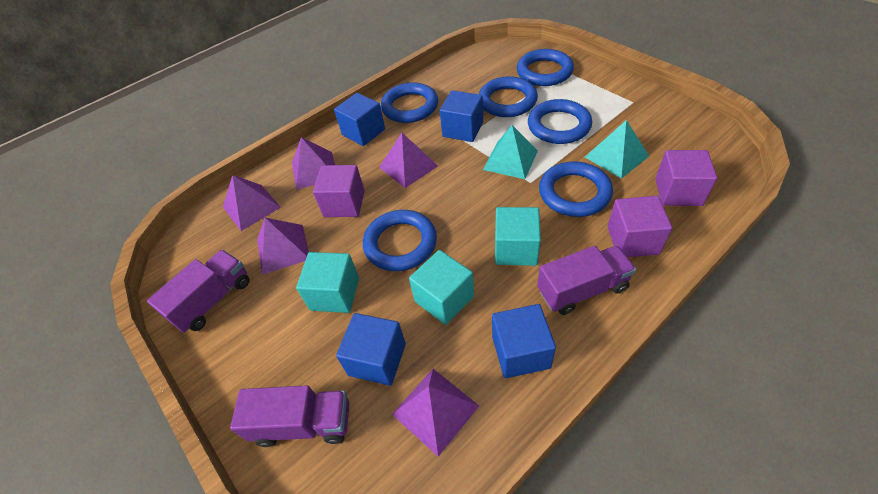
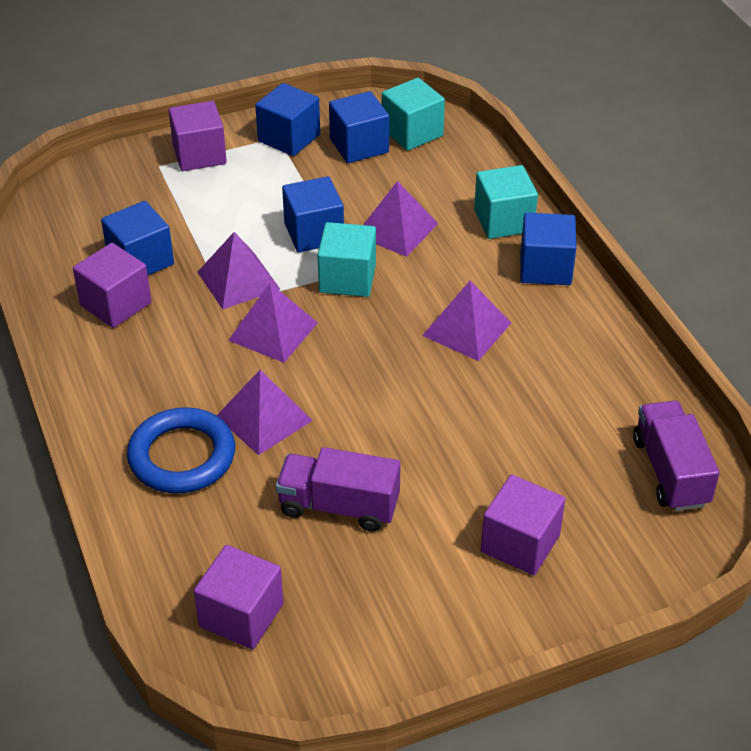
blue cube: [334,93,385,146] [336,313,406,386] [440,90,483,142] [492,304,556,378] = 4 -> [101,201,174,275] [255,83,320,156] [282,176,344,252] [329,91,389,163] [520,213,576,285] = 5
blue ring: [363,210,437,271] [381,83,438,123] [479,77,538,117] [517,49,574,86] [528,99,592,144] [539,161,613,217] = 6 -> [127,407,235,494] = 1
purple cube: [313,165,365,217] [608,196,672,257] [655,150,717,206] = 3 -> [73,243,152,328] [169,101,227,171] [194,545,284,649] [481,475,565,575] = 4
purple truck: [147,250,250,333] [230,385,350,447] [537,245,636,315] = 3 -> [276,447,401,532] [633,401,720,511] = 2
turquoise pyramid: [483,125,538,179] [585,120,649,179] = 2 -> none = 0

